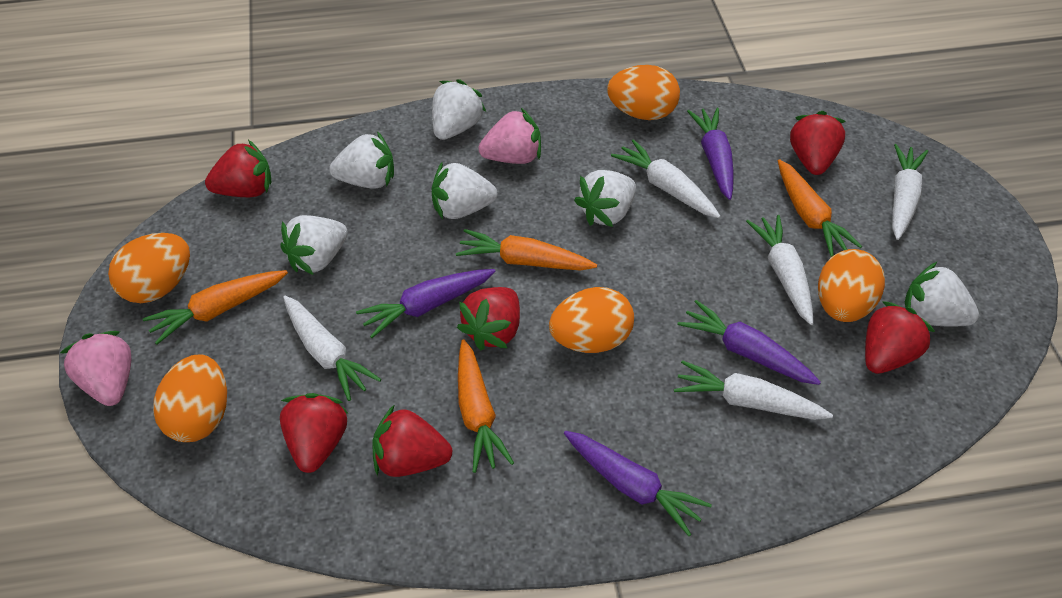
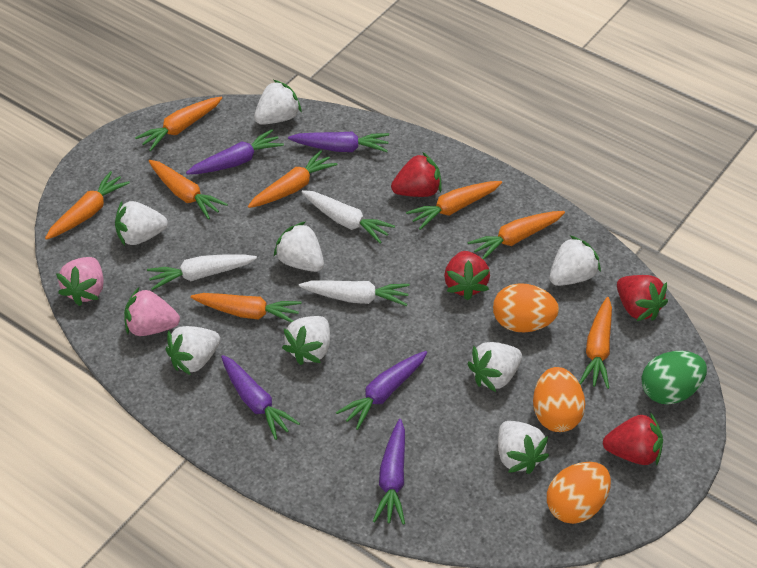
green egg: none = 0 -> [641,351,707,404] = 1
orange carrot: [143,270,288,345] [456,229,597,271] [458,339,514,473] [778,159,862,257] = 4 -> [45,171,130,240] [135,96,222,151] [149,160,228,219] [191,293,302,322] [248,150,338,208] [406,181,502,230] [467,211,565,260] [579,297,612,389] = 8
orange egg: [108,233,190,303] [153,355,227,442] [549,287,634,353] [607,65,680,120] [818,249,885,322] = 5 -> [493,283,559,333] [533,367,585,432] [547,462,611,524] = 3
purple carrot: [356,269,496,338] [564,431,712,536] [678,300,821,385] [687,108,734,200] = 4 -> [186,129,284,174] [221,355,300,440] [288,132,389,152] [336,351,427,430] [373,419,405,524] = 5
red strawberry: [205,140,272,197] [280,393,349,473] [372,404,452,477] [457,287,520,351] [790,111,846,175] [865,301,935,374] = 6 -> [391,152,442,197] [444,251,490,300] [603,412,663,466] [617,275,668,321] = 4
white carrot: [283,296,381,401] [611,139,720,218] [674,360,833,420] [746,215,813,325] [892,144,928,240] = 5 -> [147,254,257,290] [299,281,410,306] [301,190,395,244] = 3
white strawberry: [280,215,348,275] [330,131,394,188] [432,79,486,140] [432,161,497,219] [574,170,636,227] [905,261,979,327] = 6 -> [115,201,168,246] [166,326,220,375] [254,80,302,125] [274,222,324,272] [282,316,330,365] [467,342,522,392] [498,421,549,474] [550,236,601,286] = 8

